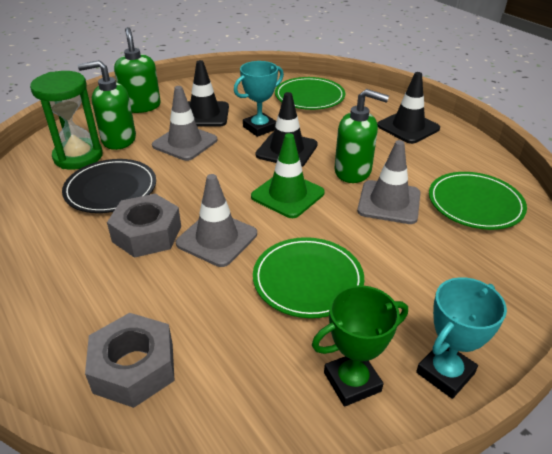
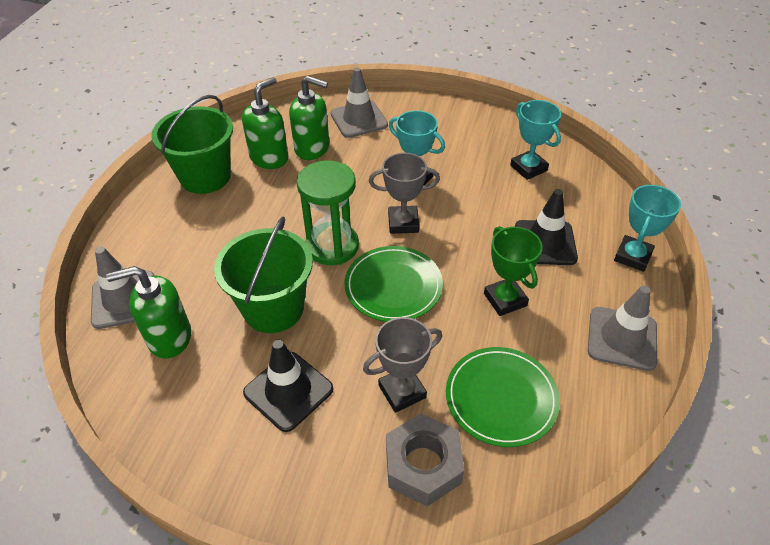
black plate: [62,159,156,213] = 1 -> none = 0
black traffic cone: [188,60,229,127] [256,92,318,167] [377,72,440,144] = 3 -> [243,340,333,432] [515,189,578,265] = 2
green bucket: none = 0 -> [151,95,233,194] [214,216,313,333] = 2
green plate: [253,237,364,318] [275,77,345,110] [429,172,527,230] = 3 -> [345,246,443,322] [446,347,560,447] = 2
green traffic cone: [251,133,324,218] = 1 -> none = 0
grey nut: [85,313,175,408] [107,194,181,258] = 2 -> [386,413,464,506] = 1
grey trophy: none = 0 -> [363,317,442,413] [369,153,440,234] = 2
turquoise trophy: [234,61,284,137] [416,277,507,399] = 2 -> [389,110,445,186] [510,100,561,180] [614,185,681,272] = 3

